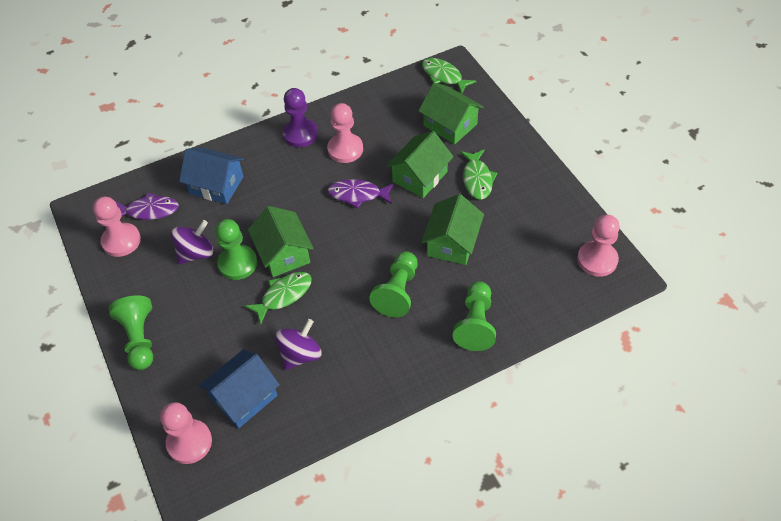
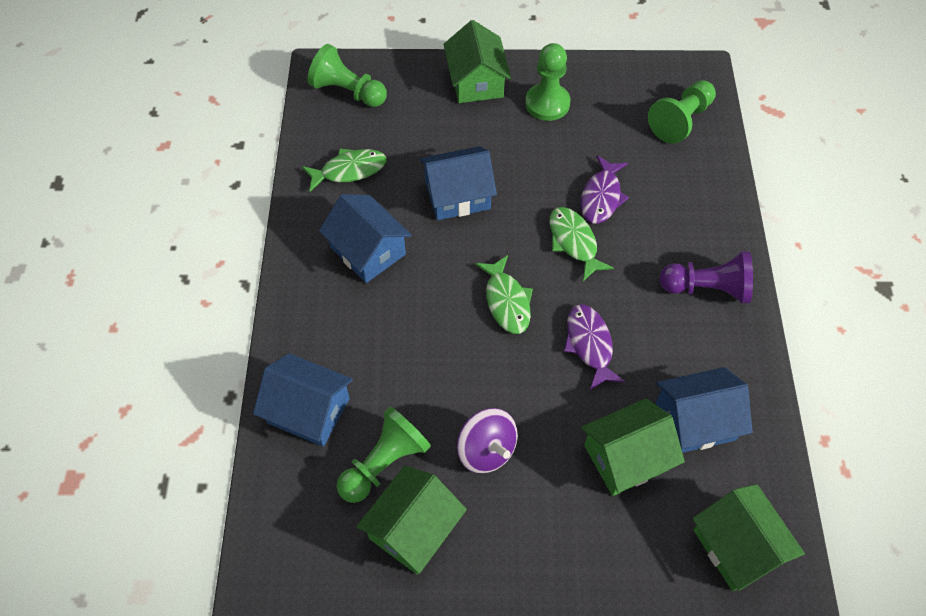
blue house: [179,147,244,204] [199,349,280,428] = 2 -> [253,353,353,447] [319,194,412,283] [419,146,497,220] [656,367,753,453] = 4
pink pawn: [93,197,141,257] [160,402,212,464] [327,103,363,163] [577,215,620,277] = 4 -> none = 0
purple spinning top: [171,220,213,264] [275,319,322,370] = 2 -> [457,408,518,473] = 1

